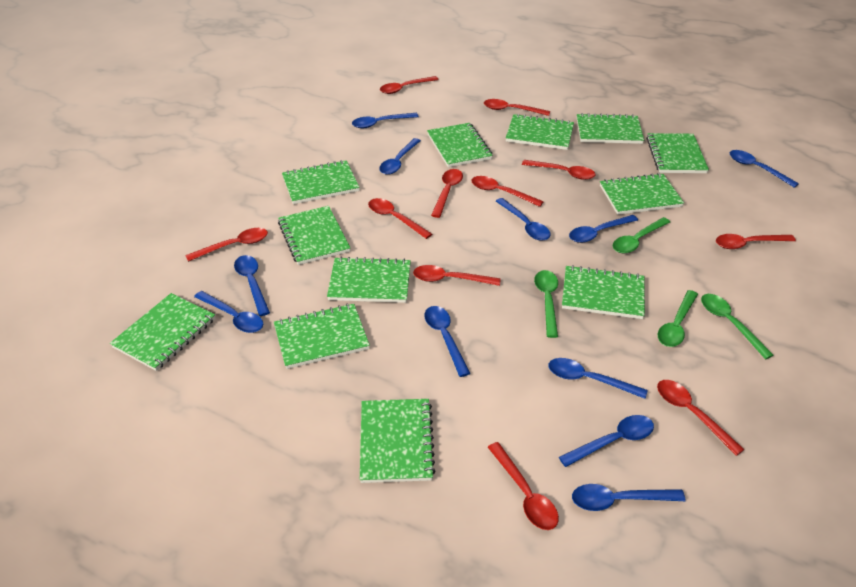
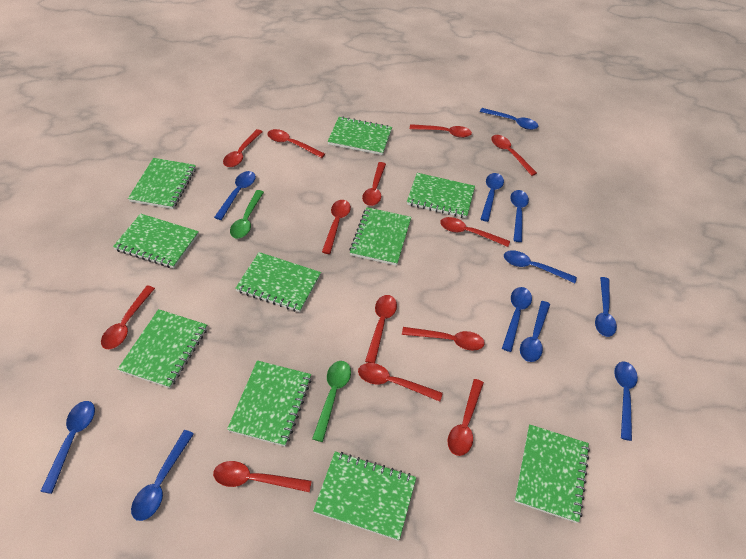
green notebook: [110,293,215,371] [274,304,370,369] [278,206,351,265] [282,160,360,204] [327,257,411,303] [360,399,435,483] [427,123,493,167] [506,114,574,150] [562,265,645,319] [577,113,644,144] [600,173,684,215] [646,133,709,173] = 12 -> [113,213,199,268] [118,309,207,389] [128,158,196,209] [227,360,311,447] [235,252,321,312] [313,452,416,541] [328,116,392,155] [349,207,411,266] [407,173,475,218] [514,424,590,523] = 10
green spoon: [534,270,558,338] [613,217,670,254] [658,290,698,347] [701,294,774,360] = 4 -> [230,190,264,238] [312,361,351,442] = 2
red spoon: [185,228,268,262] [368,198,432,239] [380,76,439,94] [413,265,501,286] [431,169,463,218] [471,176,544,207] [484,99,550,116] [488,442,559,530] [522,160,596,180] [657,380,745,456] [716,234,796,249] = 11 -> [101,286,155,349] [213,461,312,492] [223,129,262,167] [267,129,325,158] [322,200,351,254] [358,363,443,402] [362,162,386,206] [365,295,397,363] [402,327,485,350] [410,124,472,138] [440,217,510,247] [448,379,484,456] [491,135,537,176] = 13

